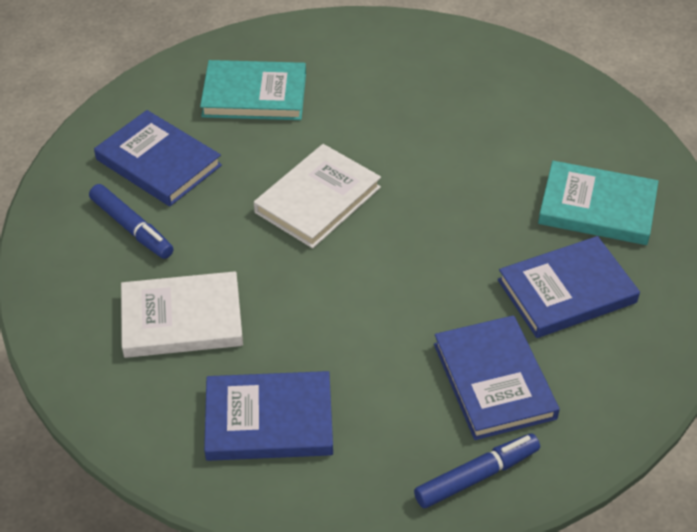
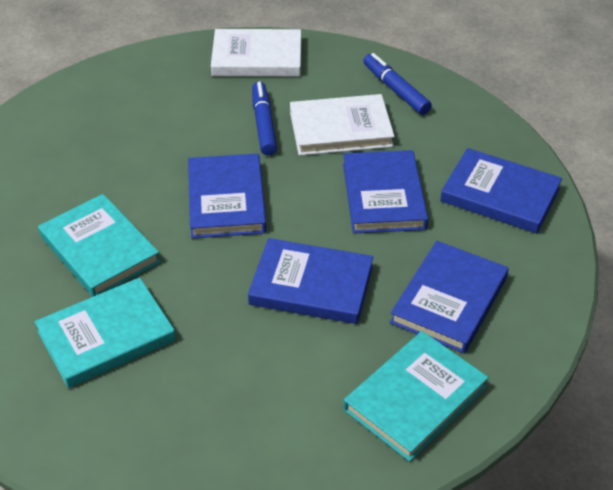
blue book: [94,110,222,206] [204,371,333,461] [434,315,560,440] [498,236,640,338] = 4 -> [188,153,266,238] [248,238,373,324] [343,150,428,234] [390,241,509,353] [440,148,562,234] = 5
turquoise book: [200,60,306,120] [538,161,659,245] = 2 -> [35,277,176,388] [38,194,160,297] [343,331,489,462] = 3

